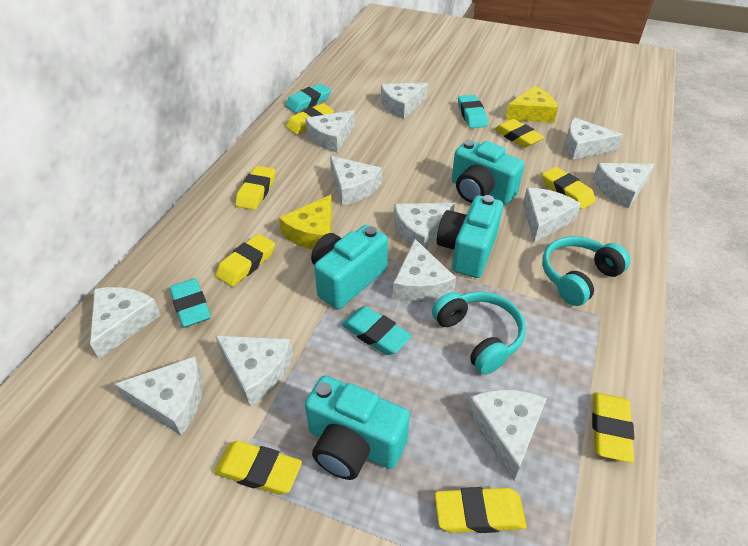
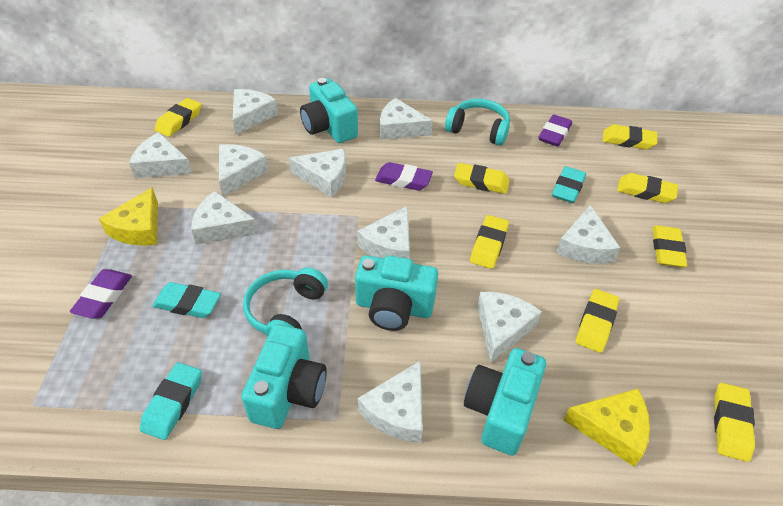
purple eraser: none = 0 -> [70,269,132,319] [375,162,433,191] [538,115,572,146] = 3
turquoise eraser: [169,278,211,327] [285,84,331,113] [342,306,412,355] [458,95,488,128] = 4 -> [140,362,202,440] [152,282,221,318] [552,166,586,203] = 3
white cheese: [90,287,161,359] [114,356,203,435] [215,336,293,406] [305,110,355,153] [330,156,382,205] [381,83,428,119] [393,239,456,302] [394,203,455,250] [467,390,547,480] [523,188,581,243] [565,117,623,160] [593,163,654,208] = 12 -> [129,132,192,178] [191,191,258,245] [219,144,269,196] [233,89,278,135] [289,149,346,197] [357,206,410,259] [358,360,423,443] [380,98,433,140] [477,292,542,363] [556,205,620,264] = 10

